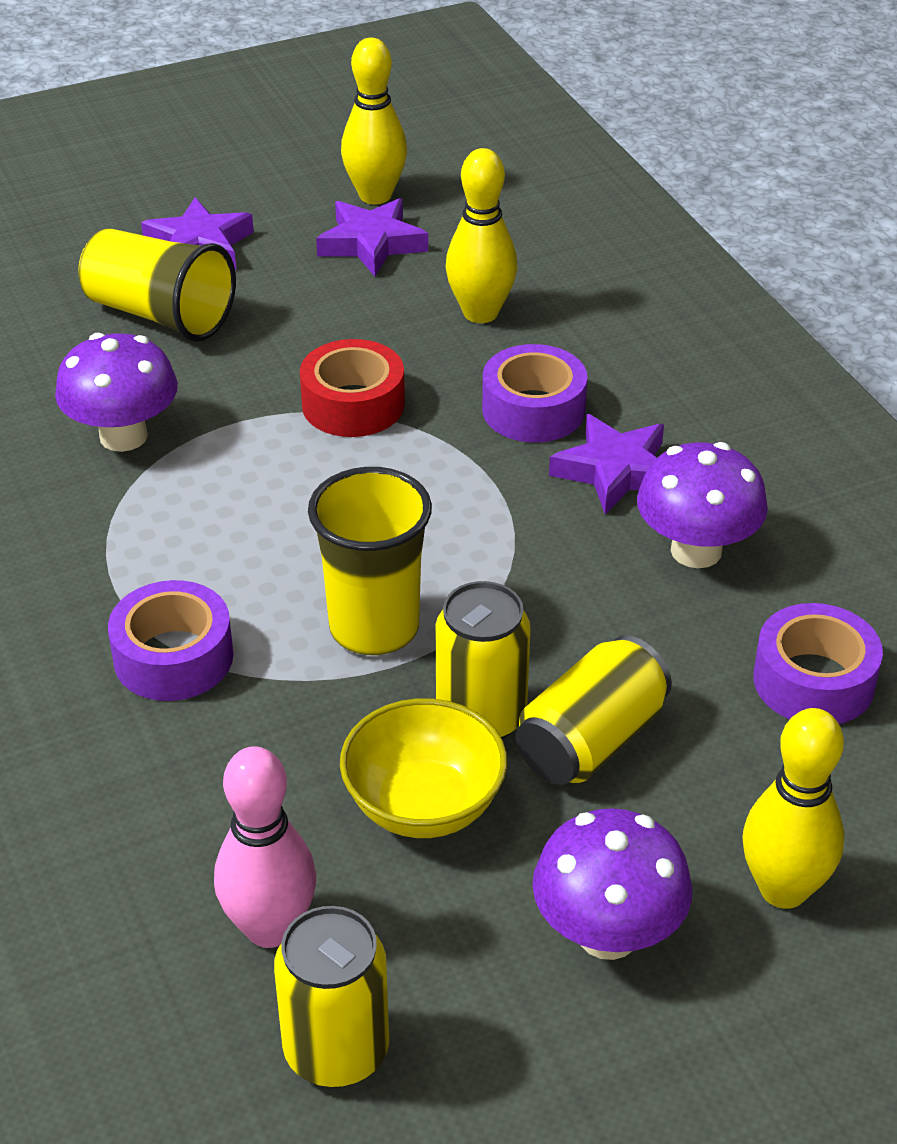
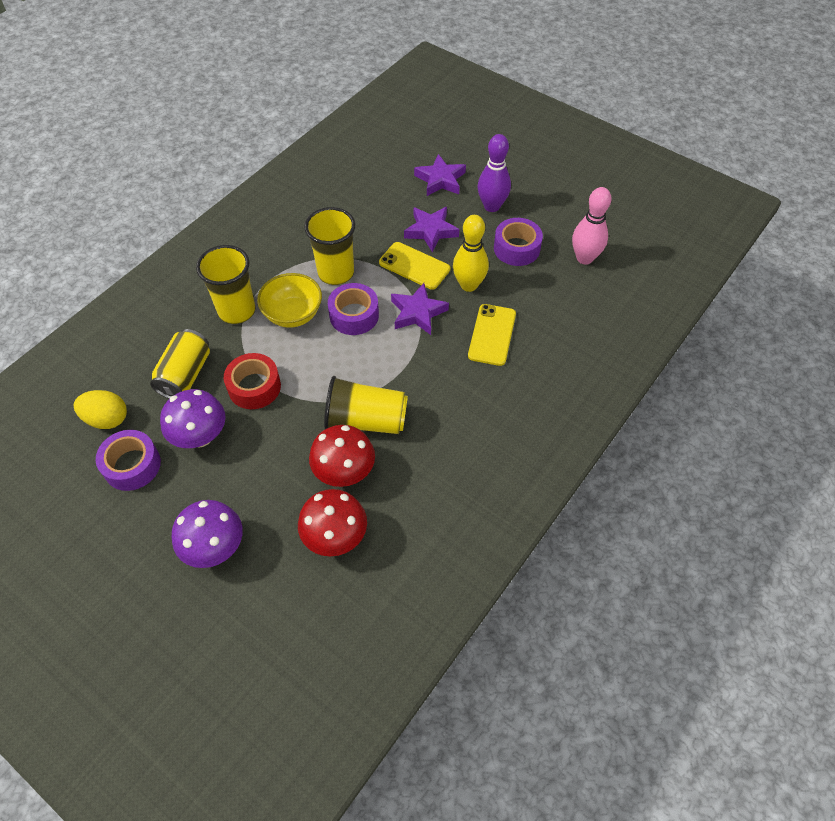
purple bowling pin: none = 0 -> [478,134,511,212] = 1
purple mushroom: [55,333,178,452] [532,808,692,960] [637,442,768,568] = 3 -> [160,389,226,448] [171,500,243,568] = 2
red mushroom: none = 0 -> [298,489,367,556] [309,425,375,487] = 2
yellow bowling pin: [341,38,407,204] [446,148,518,323] [742,708,844,909] = 3 -> [453,215,489,292] = 1
yellow can: [274,906,389,1088] [436,581,530,739] [516,635,672,785] = 3 -> [150,329,210,399] = 1
yellow cup: [78,228,236,342] [308,467,432,655] = 2 -> [196,245,255,324] [304,207,355,285] [324,376,408,434] = 3
yellow egg: none = 0 -> [74,390,127,429] = 1
yellow phone: none = 0 -> [379,242,450,290] [468,304,516,366] = 2

